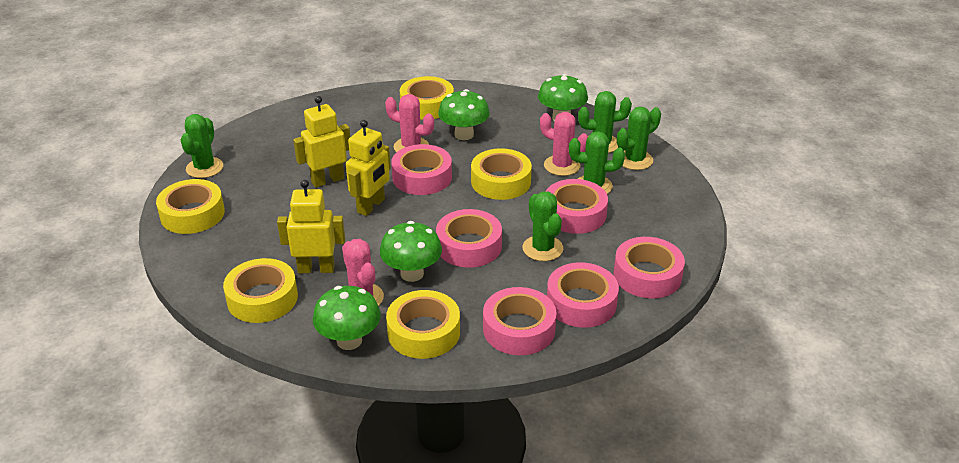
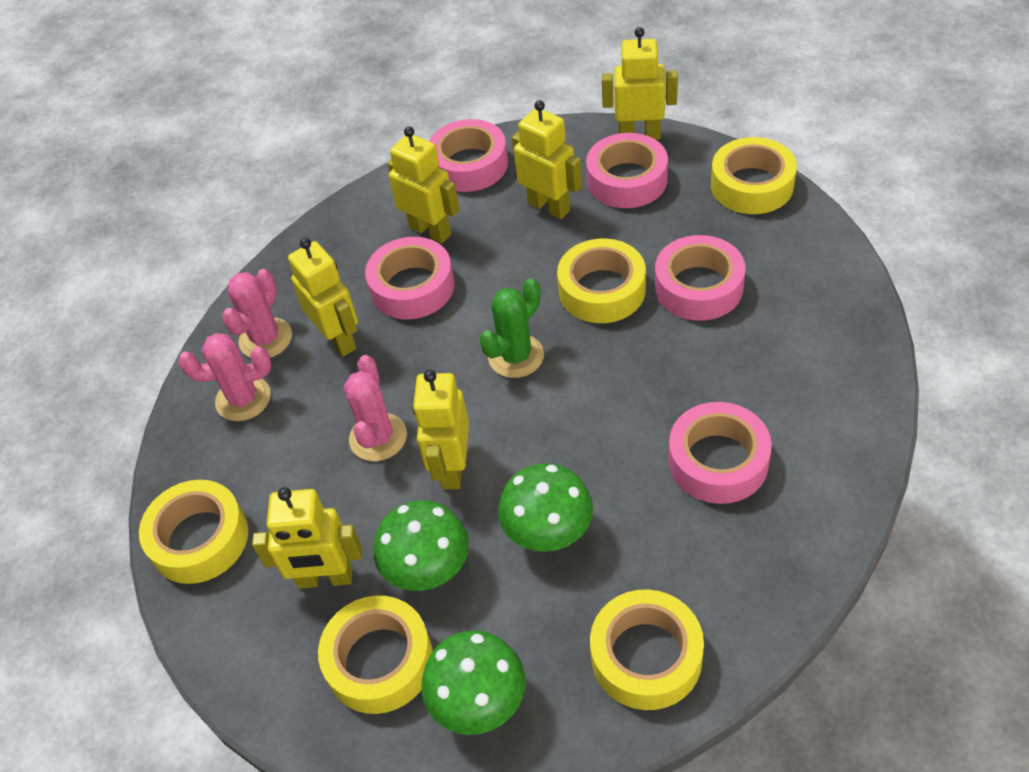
green cactus: [181,114,223,178] [523,191,563,261] [569,131,625,194] [578,91,632,153] [617,106,661,170] = 5 -> [479,278,544,378] = 1
green mushroom: [313,286,381,350] [380,221,442,282] [438,89,490,140] [538,74,588,122] = 4 -> [373,500,469,591] [421,630,526,735] [498,463,593,552] = 3
pink tape: [391,144,452,195] [436,209,502,268] [483,287,557,355] [546,179,608,234] [547,262,619,328] [614,237,685,298] = 6 -> [365,237,455,319] [429,119,508,192] [586,133,668,208] [655,235,746,321] [668,402,772,504] = 5
yellow robot: [277,180,345,273] [293,96,350,188] [346,120,391,216] = 3 -> [252,487,362,589] [288,238,358,357] [387,126,459,243] [413,370,469,489] [512,100,582,219] [602,27,678,140] = 6

